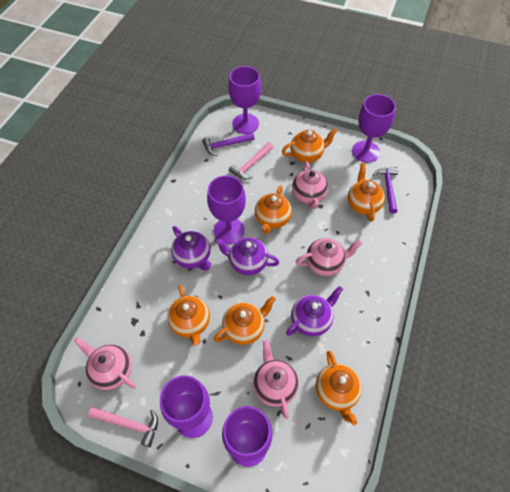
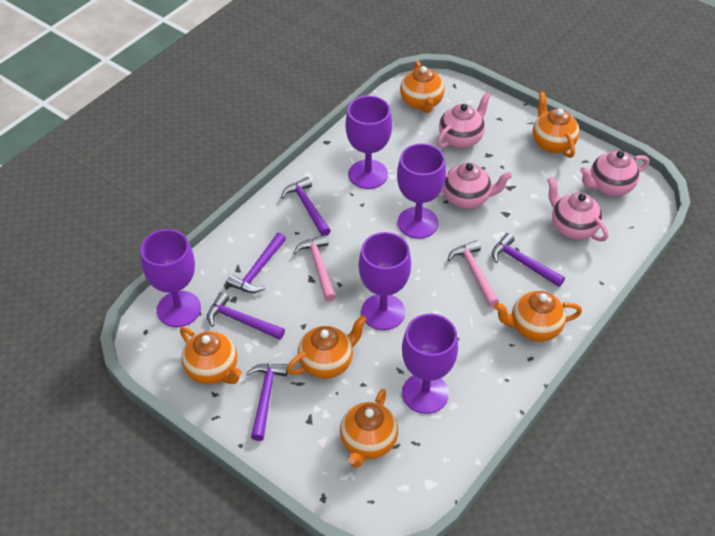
purple hammer: [202,133,254,156] [373,167,398,214] = 2 -> [207,292,285,340] [227,233,286,293] [246,364,288,441] [281,177,331,236] [492,233,565,287] = 5
purple teapot: [171,226,211,271] [214,237,279,275] [286,286,343,337] = 3 -> none = 0

